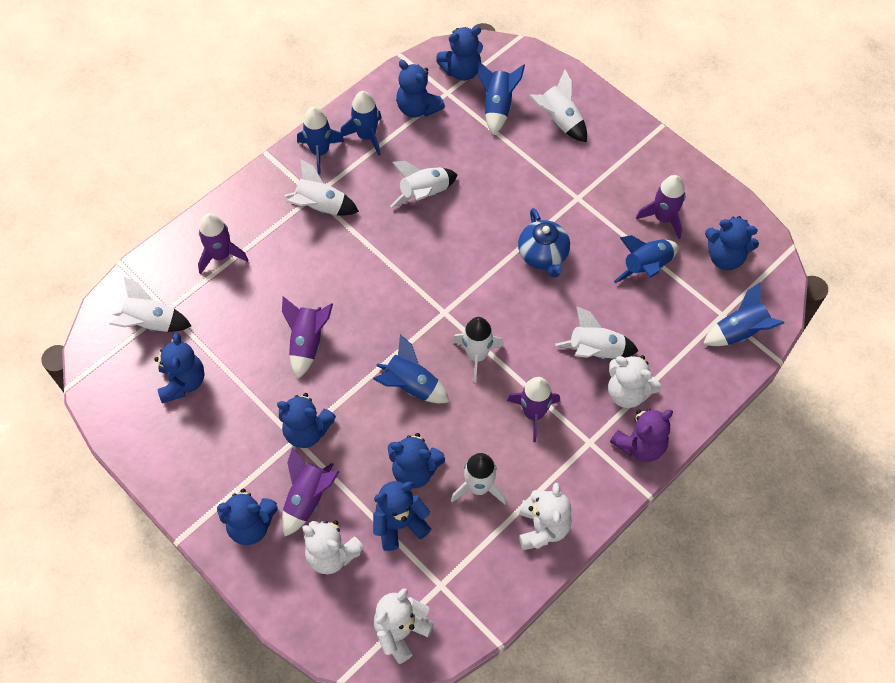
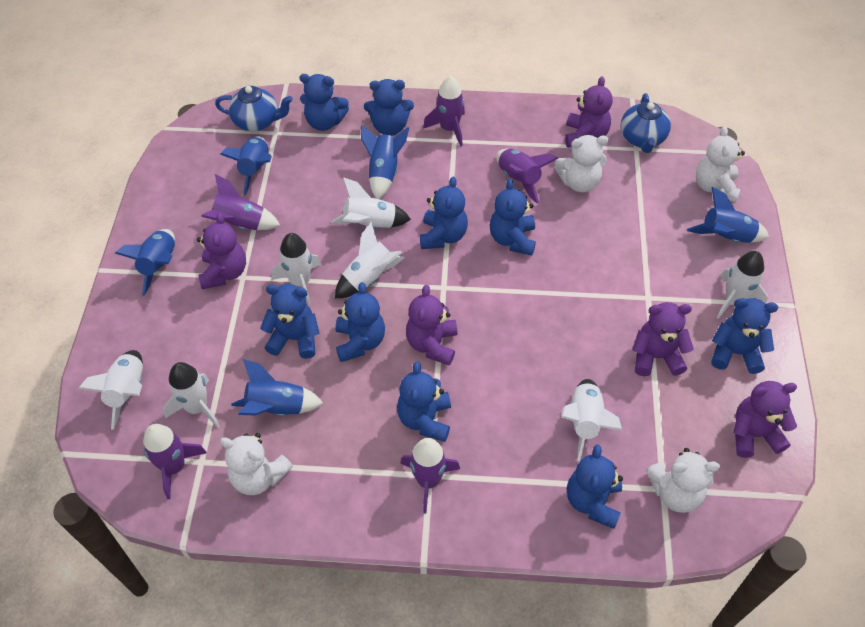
blue rocket: [297,107,344,174] [341,91,382,156] [373,334,450,403] [478,61,525,135] [614,235,678,283] [703,282,784,346] = 6 -> [115,229,175,296] [220,137,272,196] [231,359,323,416] [361,125,409,199] [687,187,769,243] = 5
blue teapot: [518,208,570,278] = 1 -> [215,86,293,131] [621,93,671,153] = 2
blue teddy bear: [155,332,205,403] [217,489,278,545] [277,393,336,448] [373,481,431,551] [388,433,445,488] [396,60,445,117] [436,26,483,81] [705,216,759,270] = 8 -> [260,284,320,359] [299,74,349,131] [335,282,385,362] [364,79,414,136] [397,361,451,442] [420,177,468,249] [490,179,536,256] [567,444,623,529] [711,298,778,374] = 9
purple teddy bear: [610,408,673,462] = 1 -> [197,213,246,289] [406,285,457,365] [565,76,613,148] [632,302,694,376] [733,381,797,458] = 5

